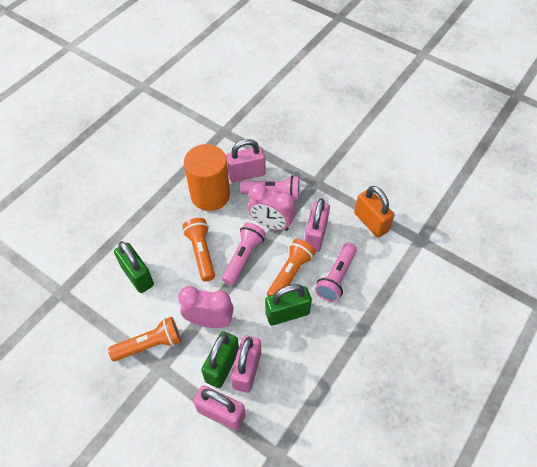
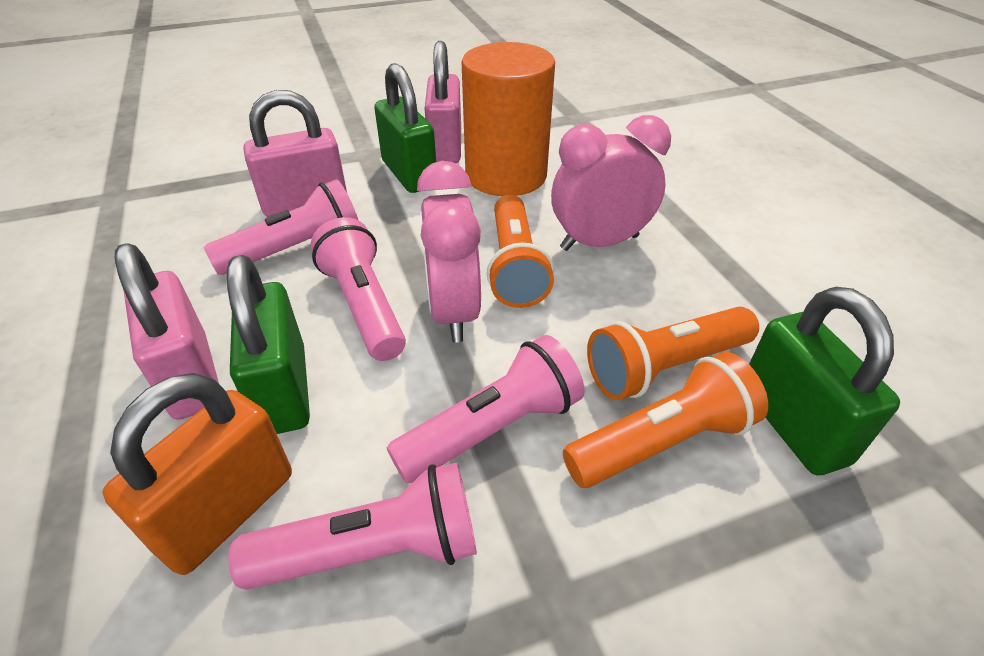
pink flashlight: [222,223,266,285] [240,175,300,200] [315,242,357,302] = 3 -> [204,179,358,275] [228,463,477,590] [311,217,406,361] [387,335,585,483] = 4
pink padlock: [193,385,246,431] [226,139,266,182] [231,335,261,393] [304,198,330,252] = 4 -> [115,243,219,420] [244,90,347,217] [425,41,461,163] = 3

